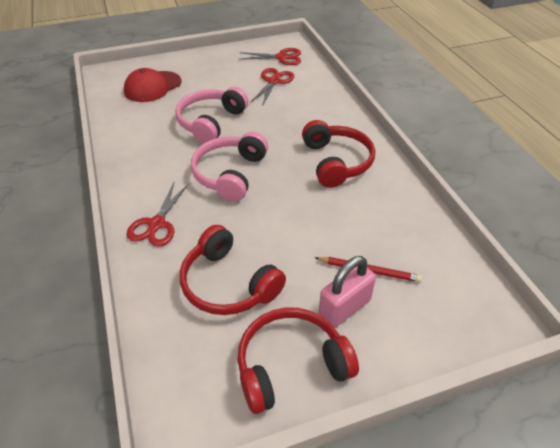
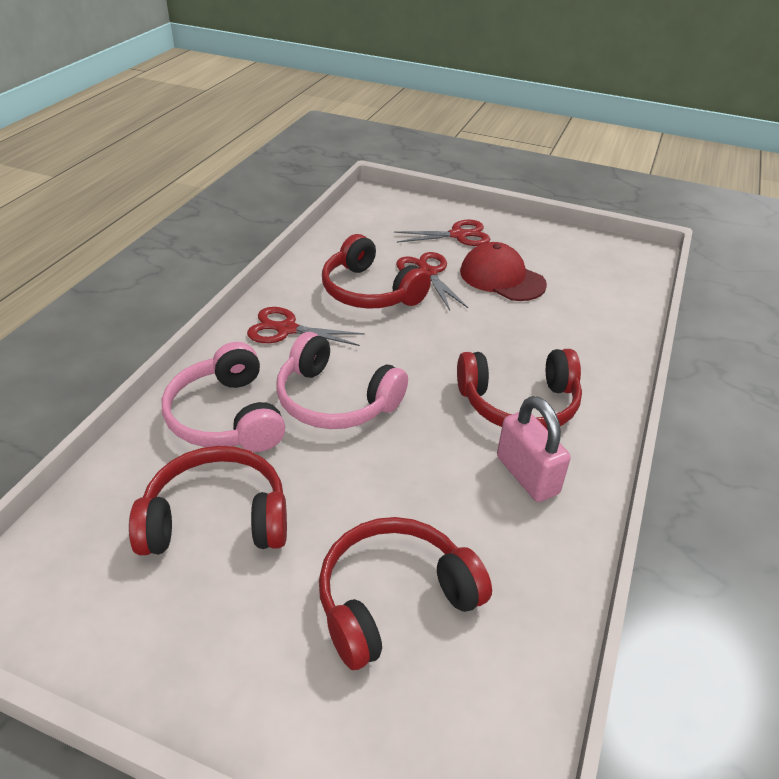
red headphones: [180,225,286,315] [238,307,359,414] [302,120,375,188] = 3 -> [129,446,287,555] [319,517,492,670] [322,234,431,309] [457,349,582,430] = 4
red pencil: [315,257,422,282] = 1 -> none = 0

